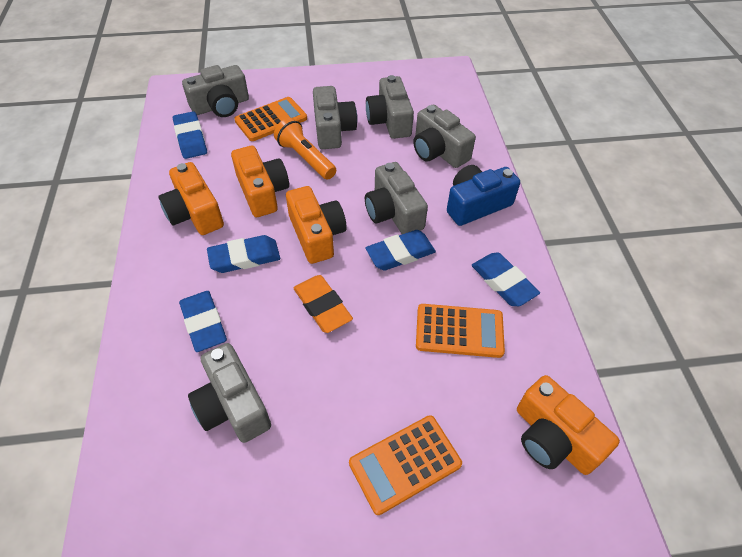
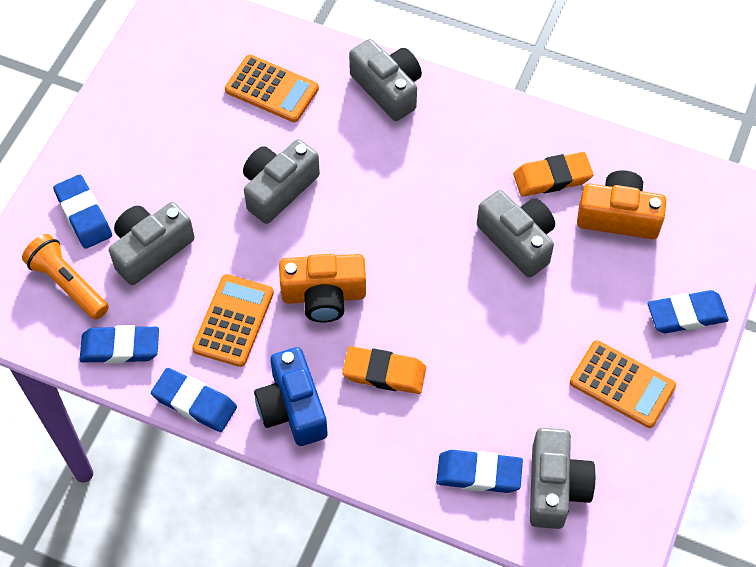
grey camera: [182,65,249,117] [188,343,271,443] [313,86,357,149] [365,162,428,234] [366,75,414,139] [413,105,476,168] = 6 -> [109,202,195,285] [243,139,320,224] [349,39,422,121] [477,190,555,278] [530,428,596,529] = 5
orange camera: [158,162,224,235] [231,146,289,217] [286,186,347,264] [517,375,620,475] = 4 -> [279,254,366,322] [577,170,666,239] = 2
orange eraser: [294,275,353,333] = 1 -> [342,346,426,394] [513,152,593,197] = 2

